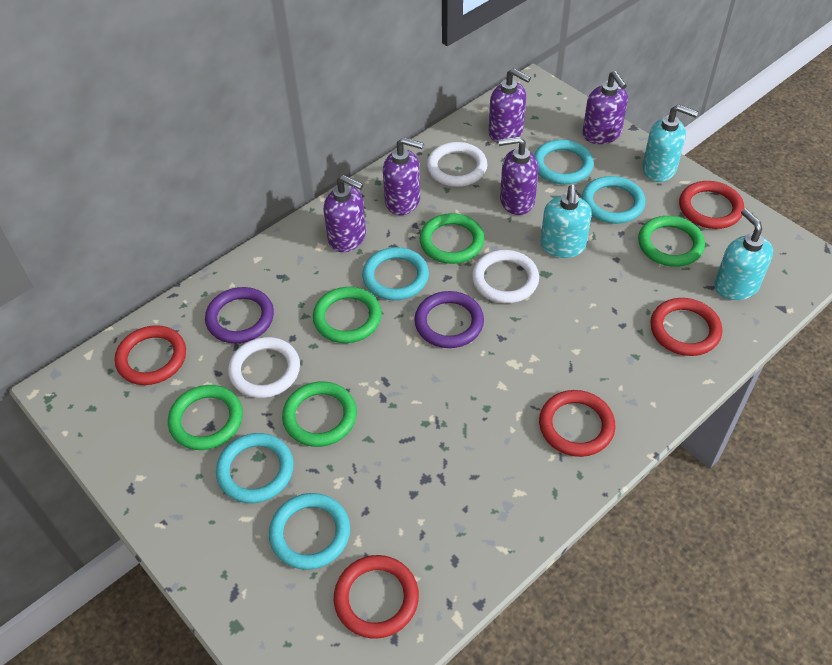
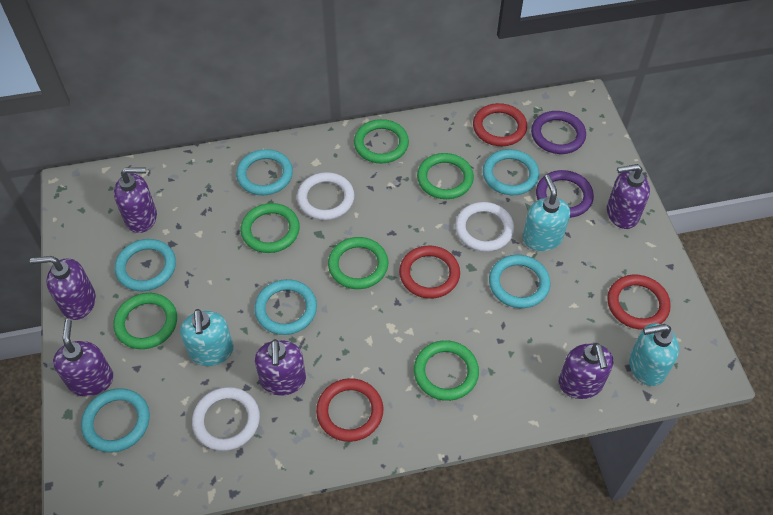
green ring: [168,385,243,450] [282,381,357,447] [313,287,382,343] [420,213,484,264] [638,216,705,267] = 5 -> [113,293,177,349] [241,203,300,253] [328,237,388,289] [354,119,409,164] [414,340,479,401] [417,153,474,199] = 6
purple soap dispenser: [323,175,366,252] [383,137,424,215] [489,68,531,143] [498,136,539,215] [582,71,628,144] = 5 -> [30,256,96,320] [53,319,114,396] [114,167,157,233] [255,339,306,396] [559,343,614,399] [607,164,650,229] = 6
red ring: [115,325,186,385] [334,555,419,639] [539,390,615,457] [650,298,722,356] [679,181,744,229] = 5 -> [316,378,383,442] [399,246,460,299] [473,103,527,146] [607,274,671,330] = 4
turquoise ring: [216,433,294,503] [269,493,350,570] [362,247,429,300] [534,140,594,184] [582,176,645,224] = 5 -> [81,388,150,453] [115,239,176,291] [236,149,293,195] [254,279,317,335] [483,149,539,195] [489,255,550,308] = 6

